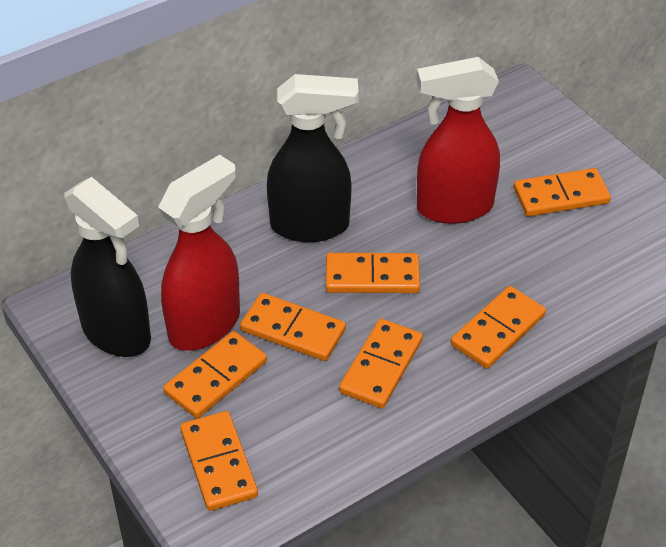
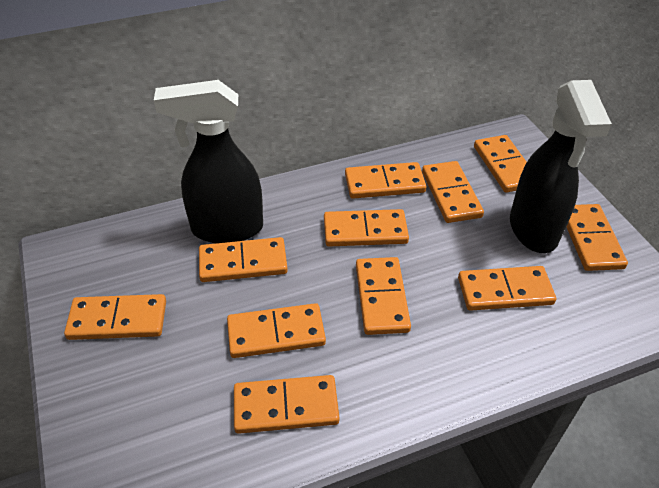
orange domino: [163,331,267,418] [180,411,258,511] [240,293,346,361] [326,253,420,293] [339,319,423,409] [451,286,546,369] [514,168,611,217] = 7 -> [64,294,166,340] [199,237,288,282] [227,303,326,358] [234,375,340,434] [324,209,409,247] [345,162,426,199] [356,257,411,335] [422,161,484,223] [458,266,556,311] [474,135,527,193] [566,204,628,271] = 11
red spray bottle: [158,155,240,351] [416,57,500,224] = 2 -> none = 0

